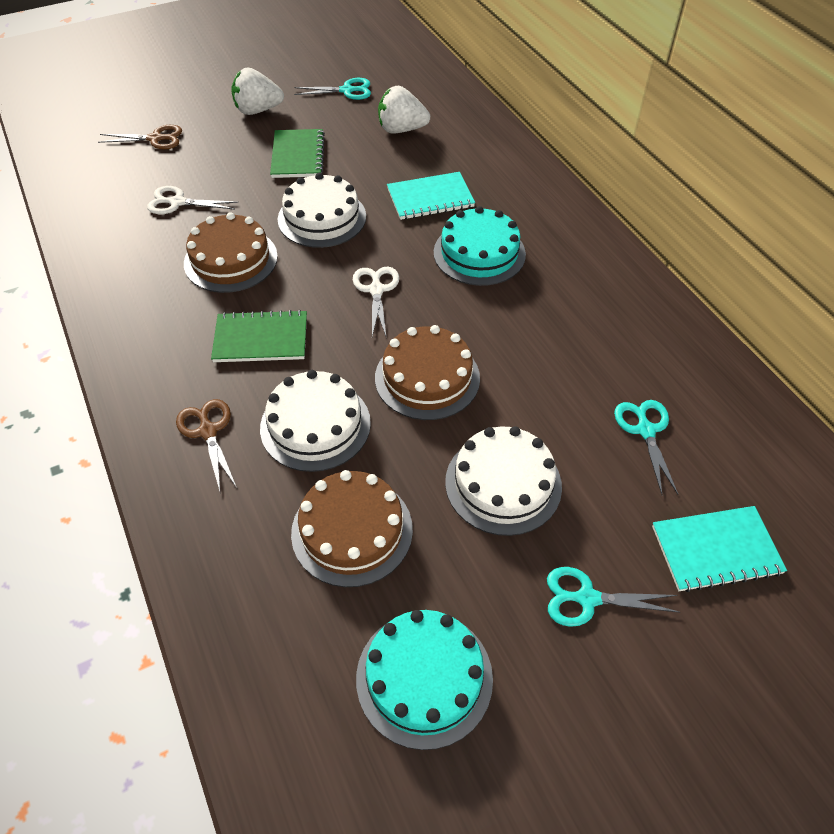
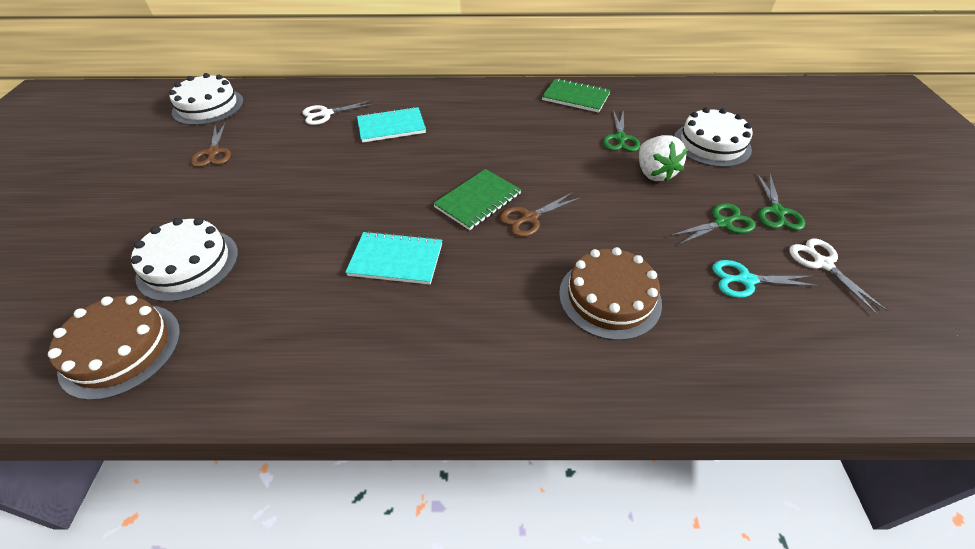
brown cake: [184,212,278,293] [291,470,413,587] [375,325,480,420] = 3 -> [48,295,180,400] [559,247,662,340] = 2
green scissors: none = 0 -> [603,110,640,152] [670,203,755,245] [757,173,805,231] = 3
turquoise cake: [356,610,493,750] [434,206,526,286] = 2 -> none = 0
turquoise scissors: [294,78,371,100] [547,567,680,627] [614,400,678,495] = 3 -> [712,260,820,298] = 1
white strawberry: [231,67,284,115] [378,86,430,133] = 2 -> [639,135,687,182] = 1

